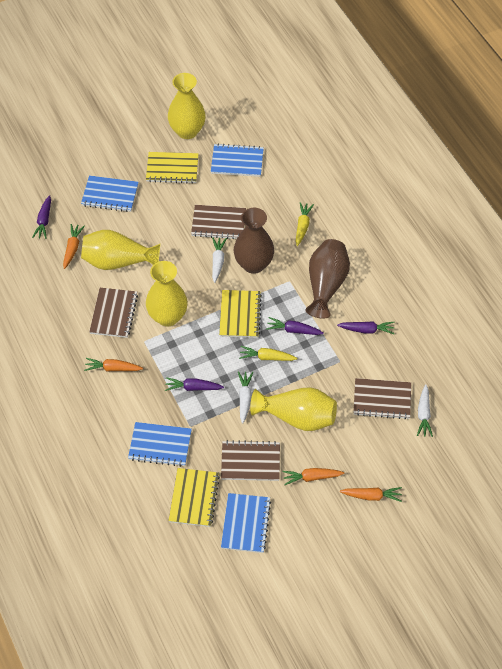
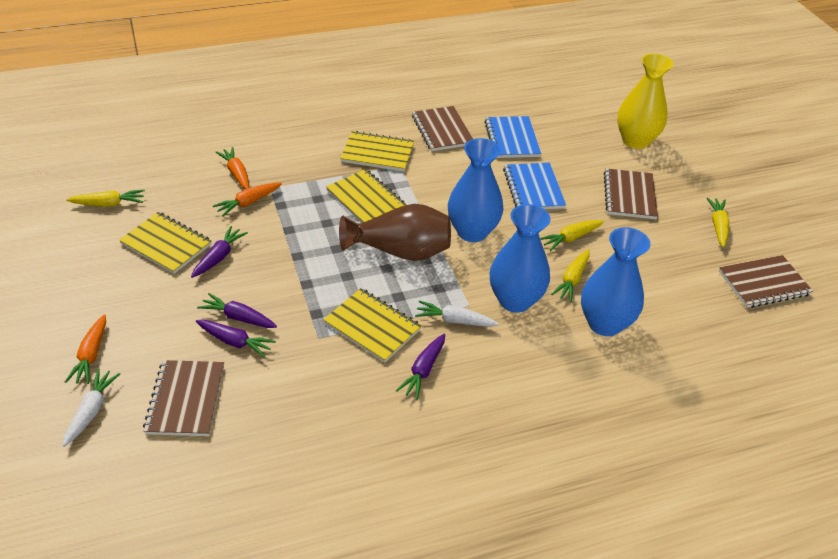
blue notebook: [81,175,139,212] [128,422,192,467] [211,143,264,177] [221,493,271,553] = 4 -> [484,116,541,158] [503,162,566,209] = 2
blue vase: none = 0 -> [448,138,503,242] [490,204,551,313] [581,227,651,336] = 3
brown vase: [234,208,274,274] [305,239,350,319] = 2 -> [339,204,451,261] = 1
orange carrot: [63,224,85,269] [84,358,143,371] [282,468,344,485] [340,487,402,502] = 4 -> [65,314,106,384] [213,183,282,217] [216,147,249,189] = 3
white carrot: [212,237,227,283] [238,371,253,423] [417,384,433,437] = 3 -> [63,369,120,447] [415,300,499,327] = 2
yellow carrot: [239,346,298,361] [296,202,314,246] = 2 -> [66,190,145,207] [540,220,604,251] [551,249,590,302] [707,197,729,247] = 4
yellow notebook: [146,152,198,183] [168,468,220,527] [219,290,262,338] = 3 -> [119,212,211,274] [323,288,422,363] [326,169,406,223] [340,131,414,172] = 4
yellow vase: [81,230,160,270] [146,261,188,326] [168,73,206,139] [250,387,337,431] = 4 -> [617,53,674,149] = 1

